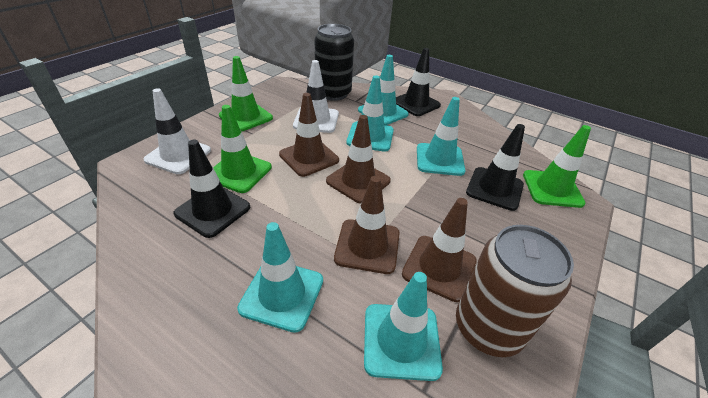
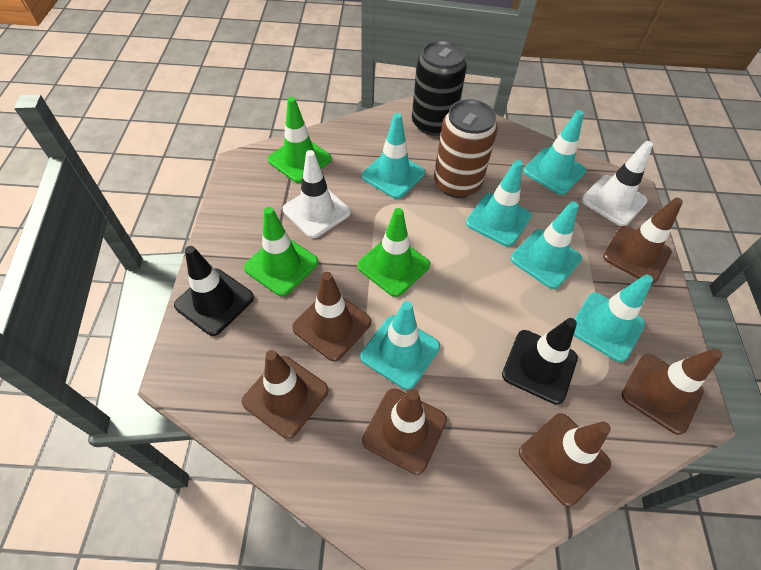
black traffic cone: [173,140,250,238] [396,48,441,116] [466,124,525,211] = 3 -> [174,246,254,336] [502,318,578,405] = 2
brown traffic cone: [279,93,339,177] [326,115,391,204] [334,176,400,274] [402,198,477,302] = 4 -> [242,350,329,439] [292,272,371,361] [362,388,447,475] [519,413,611,507] [603,197,683,284] [622,348,723,435] = 6
turquoise traffic cone: [237,222,323,333] [346,75,394,152] [358,55,409,125] [364,272,443,381] [417,97,466,176] = 5 -> [360,301,440,390] [362,113,425,199] [466,160,532,247] [511,201,582,289] [523,110,586,195] [573,275,653,362] = 6

